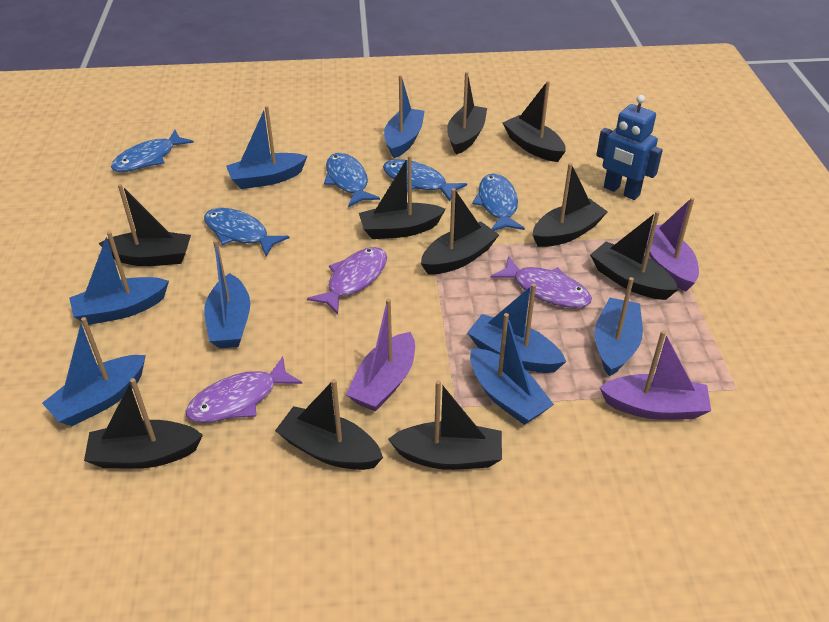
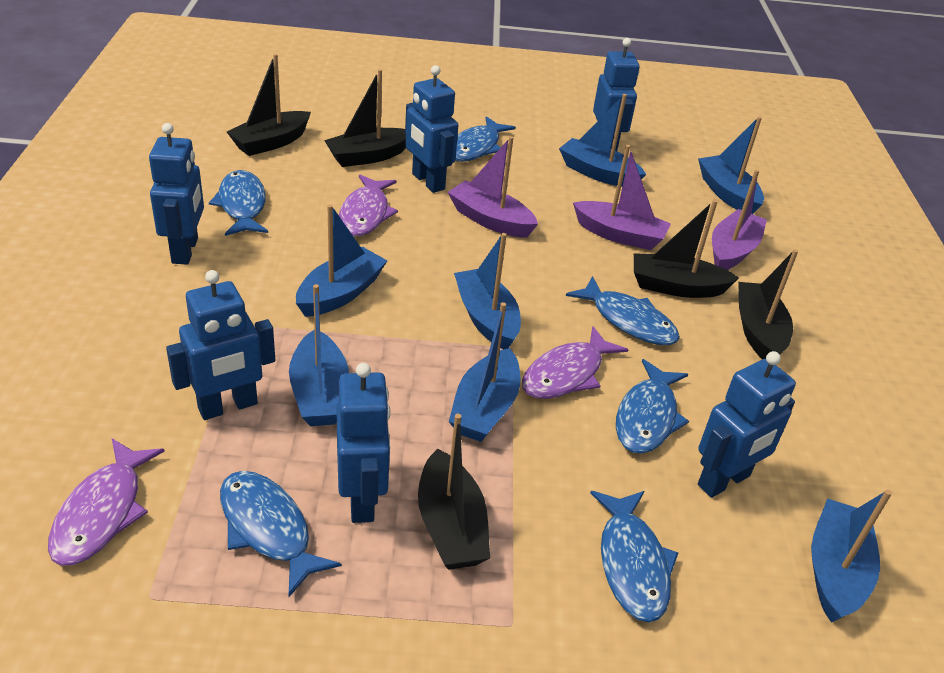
black boat: [84,378,203,469] [98,184,191,266] [275,379,383,470] [359,155,446,239] [388,380,502,470] [421,188,499,275] [447,72,487,155] [503,81,566,162] [533,163,608,247] [590,211,679,300] = 10 -> [227,54,311,156] [324,69,406,167] [418,414,490,570] [634,200,739,298] [738,249,798,359] = 5
blue boat: [42,317,146,426] [69,231,169,325] [204,240,251,348] [226,106,307,189] [384,75,425,158] [467,283,566,373] [470,313,554,425] [595,277,643,377] = 8 -> [289,284,349,426] [296,204,387,317] [449,302,520,442] [454,233,521,349] [559,94,646,187] [698,116,764,214] [811,489,892,623] = 7
blue fish: [111,130,194,172] [204,208,290,256] [324,153,380,207] [383,159,467,201] [472,173,525,231] = 5 -> [209,170,268,236] [220,471,341,597] [455,116,516,162] [566,276,680,345] [590,491,678,623] [616,359,689,454] = 6
blue robot: [596,95,663,200] = 1 -> [149,123,204,265] [166,270,275,420] [336,363,391,523] [405,65,458,193] [593,38,640,151] [698,351,796,498] = 6

